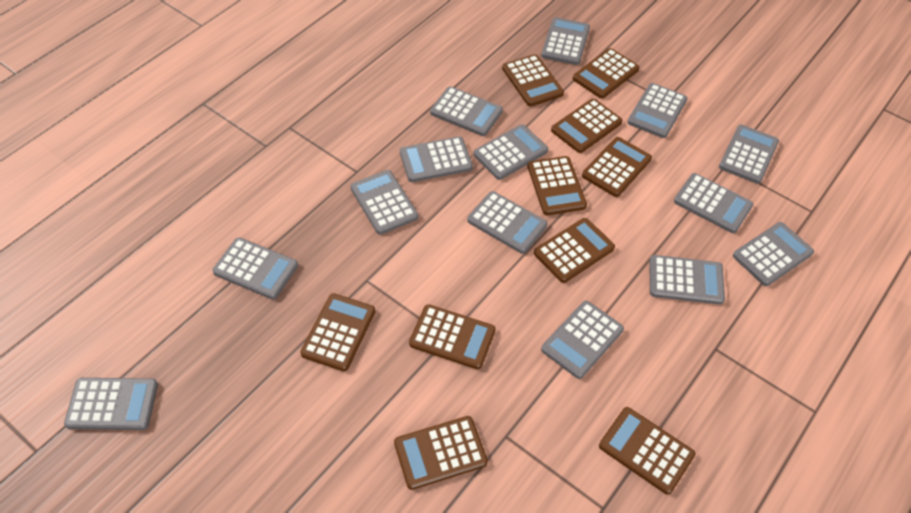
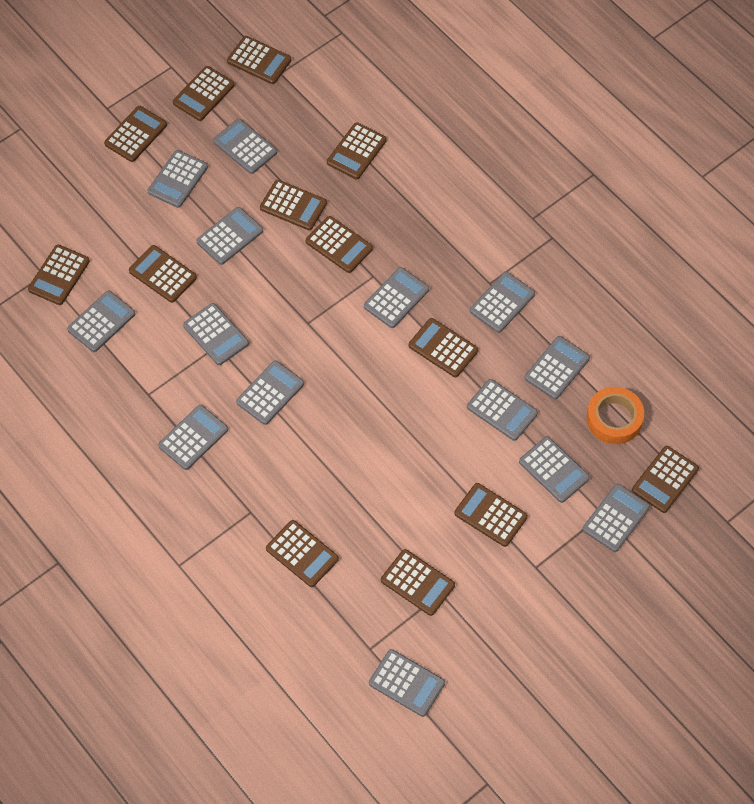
brown calculator: [300,293,375,371] [394,416,488,490] [409,304,496,369] [502,54,564,107] [527,156,587,215] [534,218,615,283] [551,99,622,153] [573,48,639,98] [582,137,652,197] [599,407,696,495] = 10 -> [28,245,90,305] [104,106,167,162] [129,245,197,303] [173,66,234,121] [227,36,291,84] [260,180,327,230] [266,520,339,587] [306,216,373,273] [327,122,386,179] [381,549,455,616] [409,318,478,377] [454,483,528,547] [632,446,699,513] = 13
orange tape: none = 0 -> [586,387,644,444] = 1

